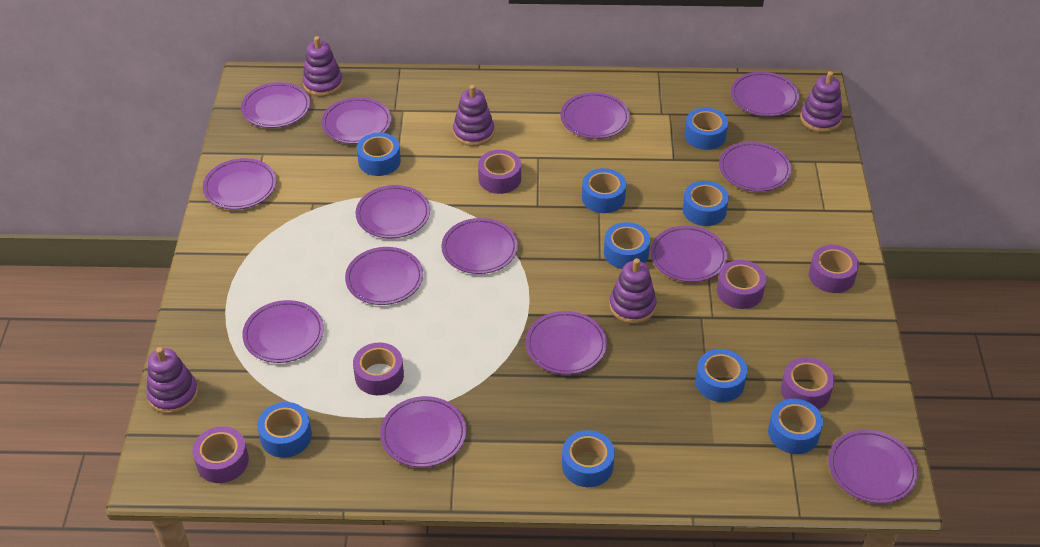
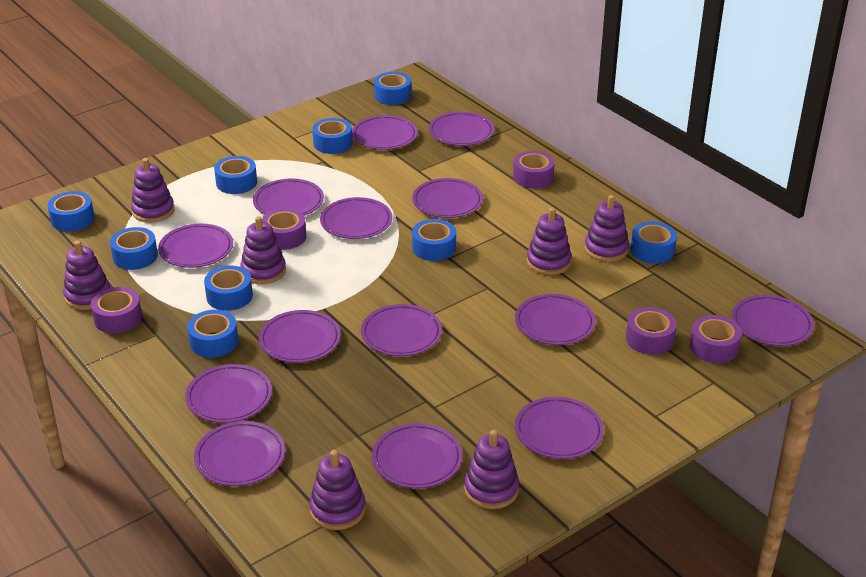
purple stacking toy: [146,347,198,414] [302,36,343,96] [453,85,494,146] [609,258,657,324] [800,71,843,132] = 5 -> [63,241,110,310] [131,158,174,223] [240,216,286,284] [309,450,366,530] [464,430,519,509] [527,208,571,275] [585,195,629,262] = 7
purple tape: [192,426,249,483] [353,343,404,395] [478,150,521,194] [717,260,766,309] [781,357,835,409] [809,245,859,293] = 6 -> [91,287,142,334] [262,208,306,250] [513,151,555,189] [626,307,677,355] [690,315,742,363] = 5

